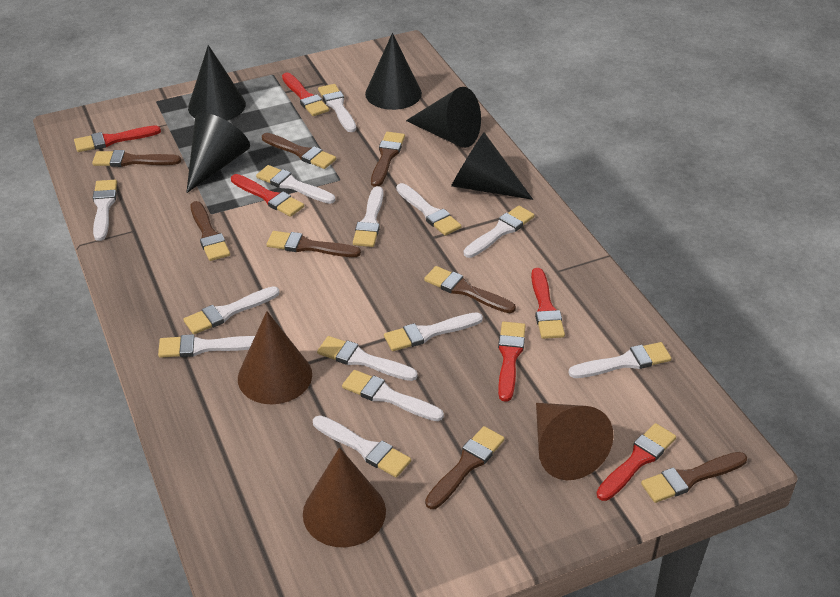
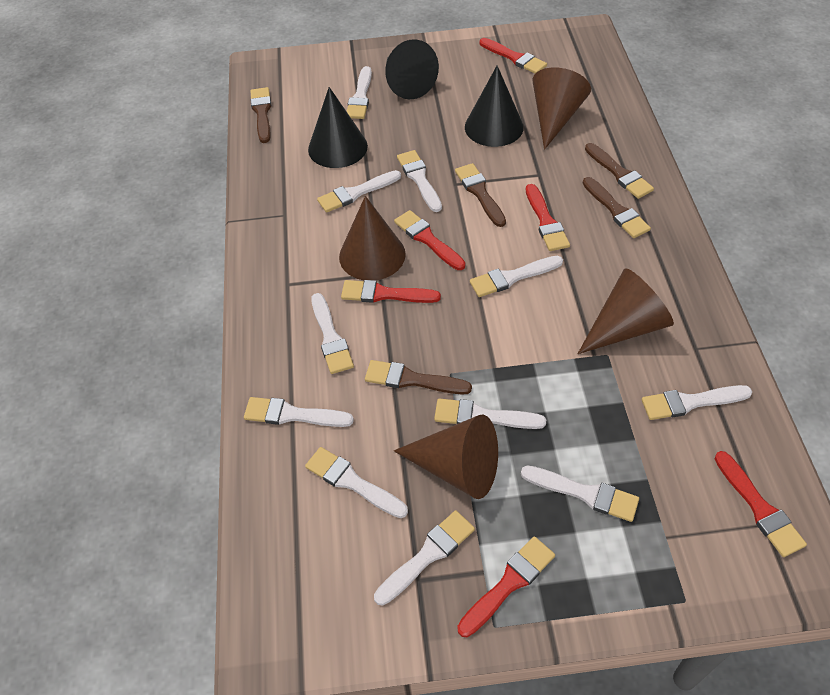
black cone: [186,113,250,193] [188,45,246,121] [365,33,422,110] [406,87,481,148] [451,132,533,200] = 5 -> [308,87,368,168] [385,39,439,99] [465,66,524,147] = 3
brown brush: [92,150,181,167] [190,201,230,261] [262,133,336,169] [266,231,361,257] [371,132,405,187] [424,266,516,313] [425,426,505,509] [641,452,747,503] = 8 -> [250,87,271,143] [365,360,472,394] [455,163,506,227] [583,177,651,238] [585,143,654,199] = 5
brown cone: [238,311,312,404] [303,447,386,547] [536,403,614,480] = 3 -> [339,196,406,280] [394,415,498,499] [533,67,591,150] [578,268,674,354] = 4
white brush: [93,180,117,241] [158,334,255,358] [183,286,280,334] [256,165,335,204] [313,415,411,477] [317,336,418,381] [318,84,356,132] [342,370,444,421] [353,186,383,247] [384,312,483,351] [396,183,461,236] [464,206,534,258] [568,342,672,378] = 13 -> [244,397,354,427] [305,447,408,518] [311,293,354,374] [317,170,401,213] [347,66,372,119] [374,510,475,605] [397,150,442,212] [434,398,546,429] [470,256,563,297] [521,465,639,522] [642,385,752,420] = 11

